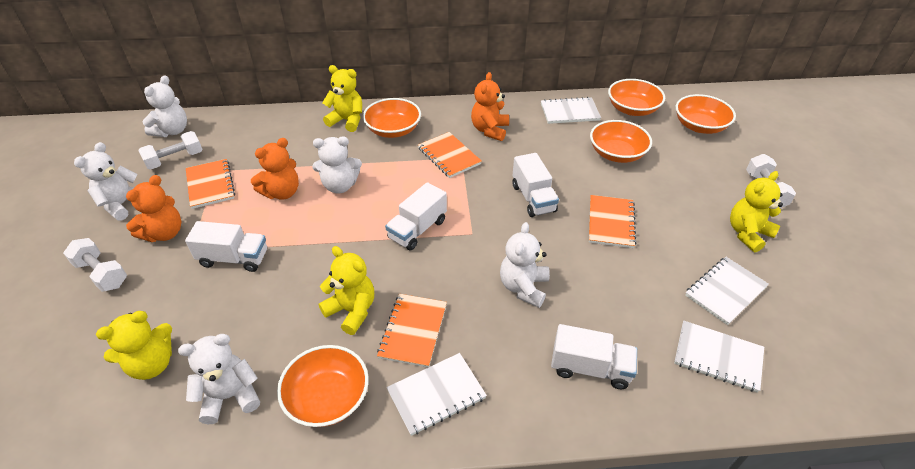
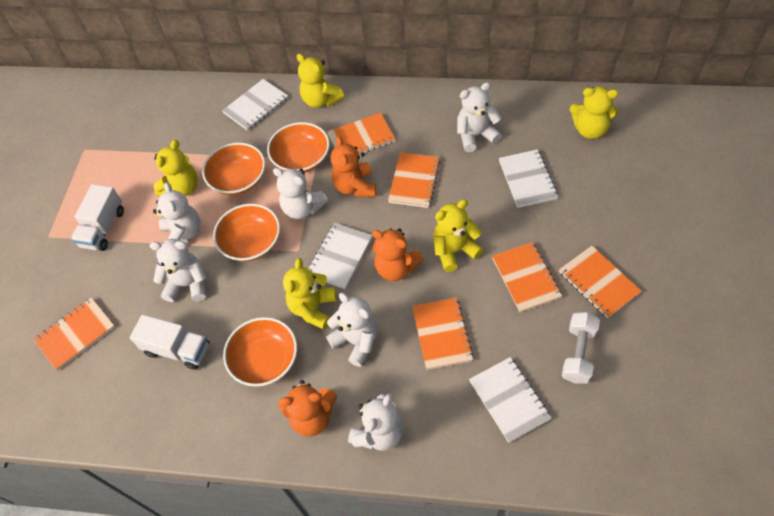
orange bowl: [277,345,369,427] [363,98,421,138] [590,120,652,163] [608,79,665,116] [676,94,736,134] = 5 -> [202,143,265,195] [213,203,280,262] [223,317,297,387] [267,122,330,173] = 4
orange notebook: [186,159,235,209] [377,294,447,368] [418,132,482,178] [589,195,636,248] = 4 -> [34,297,115,371] [327,113,395,153] [388,152,440,208] [412,297,474,370] [492,242,562,312] [559,246,642,318] = 6
white dumbbell: [63,238,127,292] [138,131,203,170] [746,154,796,208] = 3 -> [562,312,600,384] = 1
white teddy bear: [74,142,138,220] [142,76,187,137] [178,334,260,424] [312,136,362,193] [500,222,550,308] = 5 -> [150,239,206,302] [153,182,201,244] [273,168,328,219] [326,293,378,367] [348,394,404,451] [457,82,502,152] = 6
white truck: [185,221,267,272] [385,182,447,251] [513,153,559,217] [551,324,637,389] = 4 -> [71,184,124,251] [130,315,209,370] = 2
yellow teddy bear: [96,311,172,380] [319,246,374,335] [322,65,362,132] [730,171,783,253] = 4 -> [153,140,198,196] [283,258,336,330] [297,53,344,108] [433,199,483,272] [570,87,619,139] = 5

